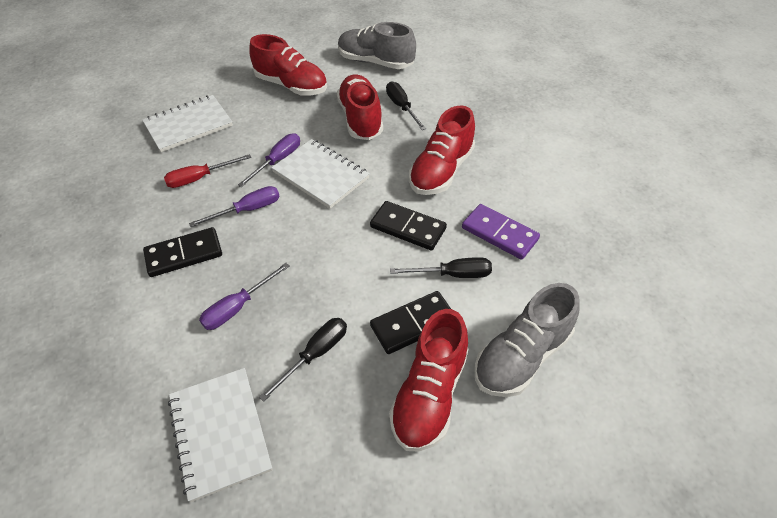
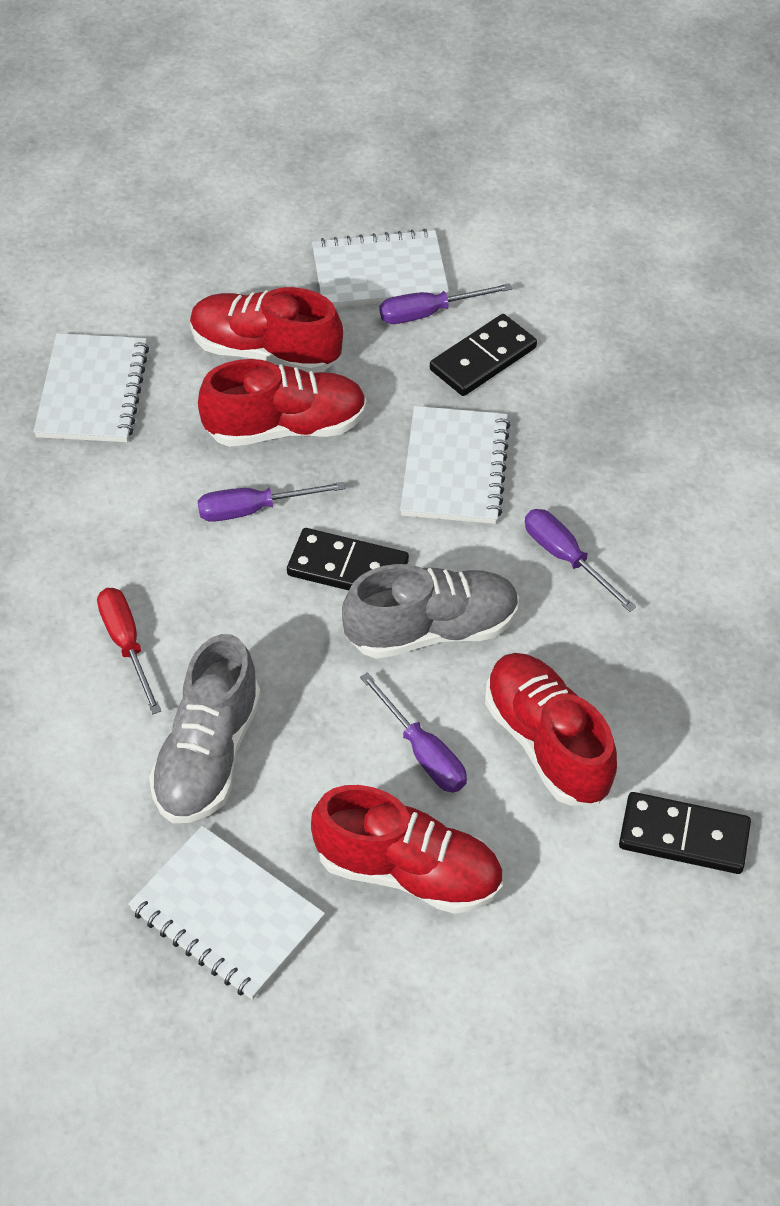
black screwdriver: [259,318,347,402] [386,81,426,130] [390,257,492,278] = 3 -> none = 0
purple domino: [462,204,540,260] = 1 -> none = 0
purple screwdriver: [189,186,280,227] [199,263,290,330] [238,133,300,187] = 3 -> [198,482,345,522] [360,672,467,793] [380,283,512,324] [525,509,636,612] = 4
white notebook: [142,95,233,152] [168,368,272,502] [271,139,370,209] = 3 -> [33,333,149,442] [128,826,325,1000] [312,229,449,308] [400,406,510,524] = 4

